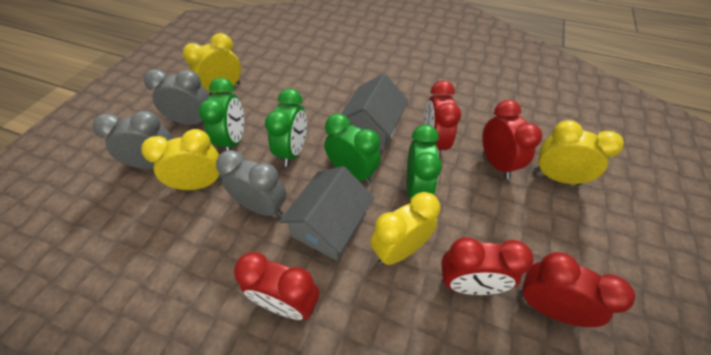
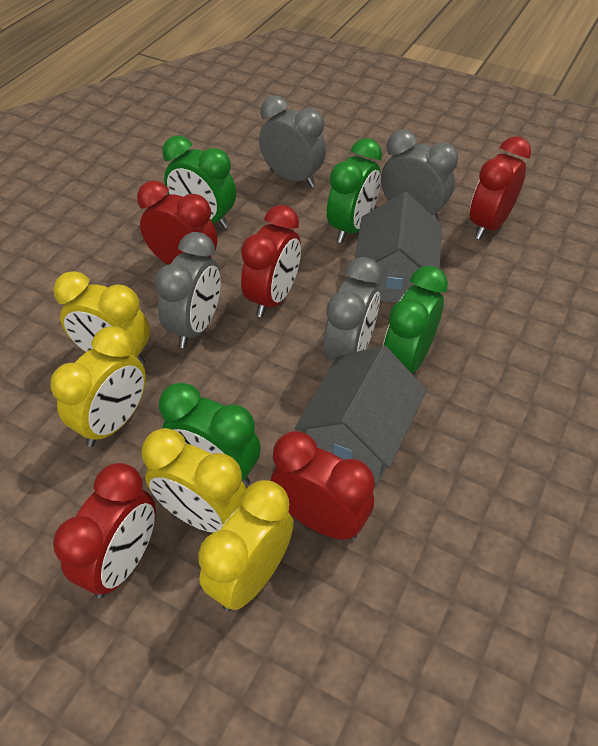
grey clock: [93,111,173,169] [144,69,210,125] [216,150,286,217] = 3 -> [155,232,221,348] [259,95,326,188] [324,257,382,361] [381,130,458,221] = 4

